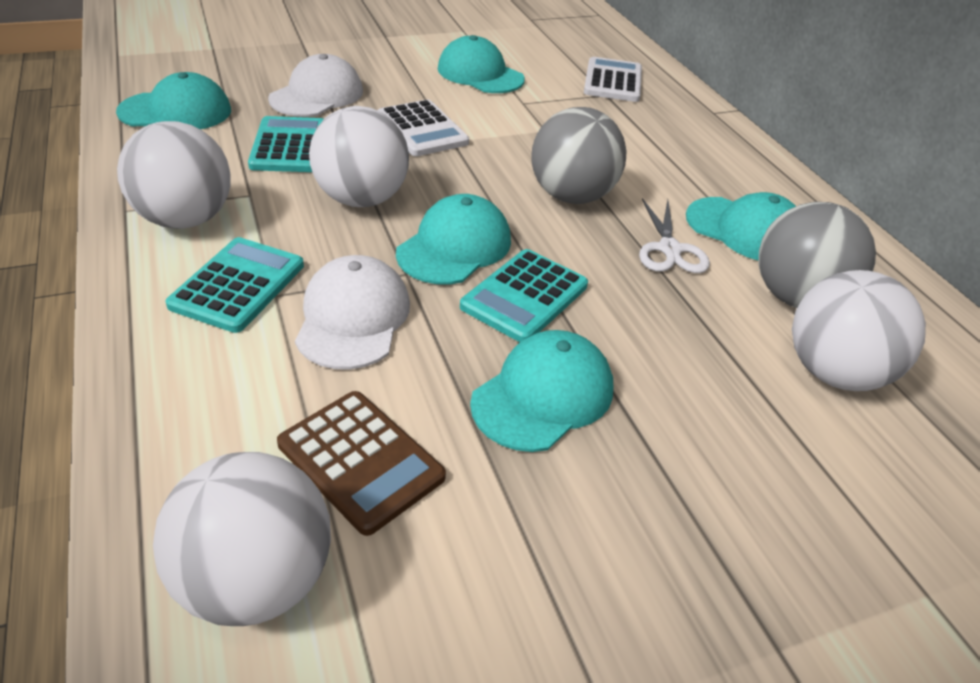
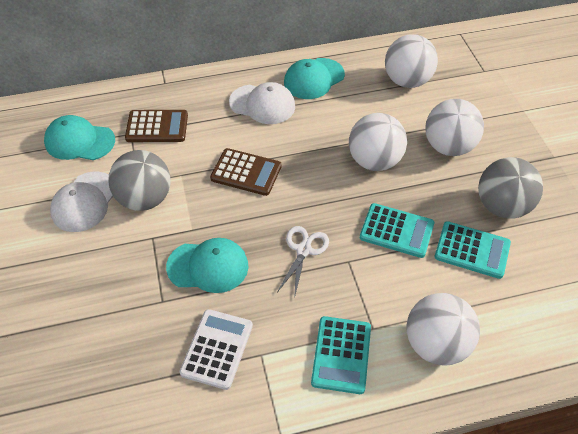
brown calculator: [277,391,446,536] = 1 -> [125,110,188,142] [210,148,282,196] = 2
turquoise cap: [116,72,231,129] [396,194,511,284] [438,35,525,93] [470,330,613,452] [686,192,796,260] = 5 -> [44,115,115,160] [166,238,248,293] [284,58,345,99] = 3
white calculator: [377,100,469,156] [584,57,642,102] = 2 -> [180,309,253,390] = 1

